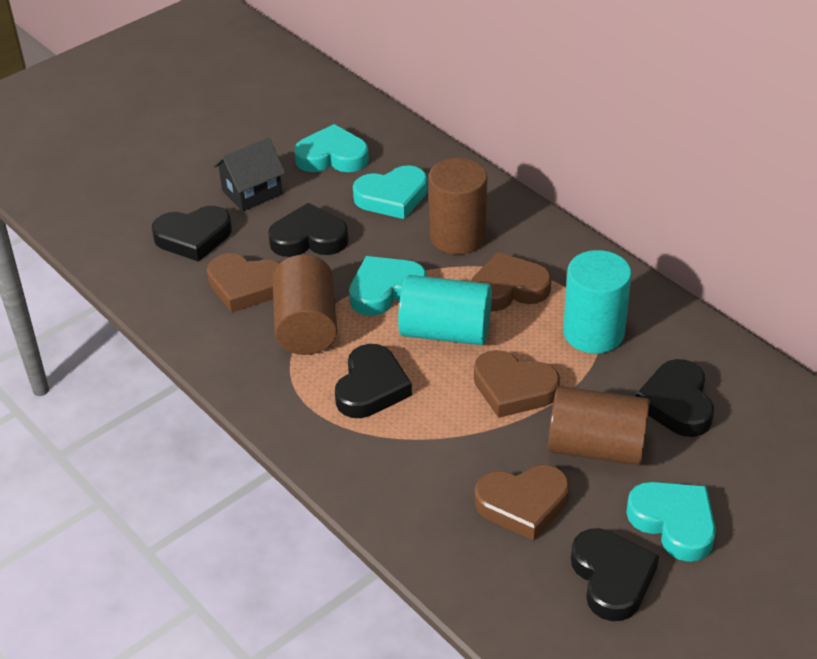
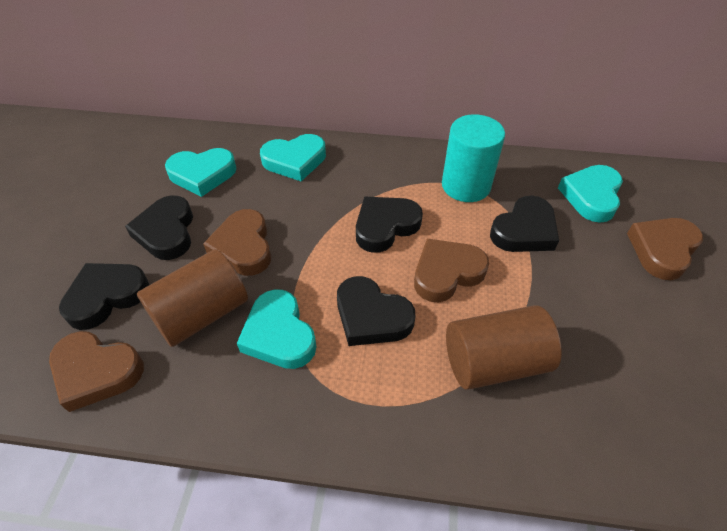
black house: [213,138,285,211] = 1 -> none = 0
brown cylinder: [273,255,337,355] [429,158,487,254] [548,386,650,465] = 3 -> [137,249,248,347] [446,305,562,390] = 2
turquoise cylinder: [398,275,492,345] [563,250,631,354] = 2 -> [442,114,505,202] = 1

